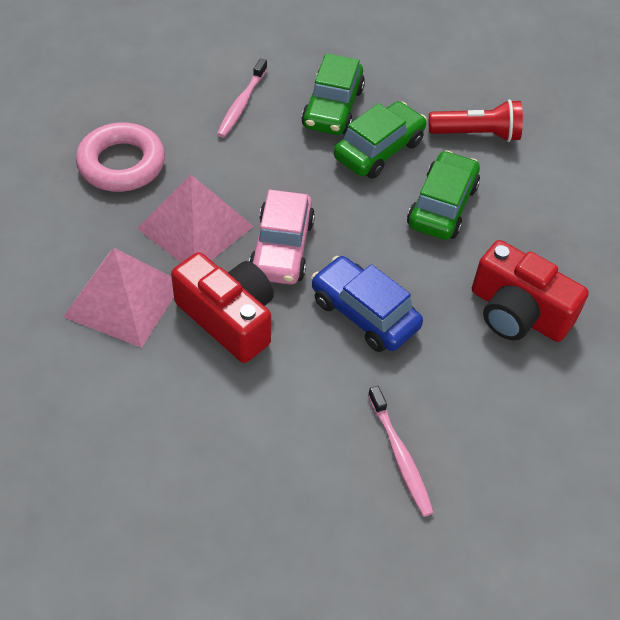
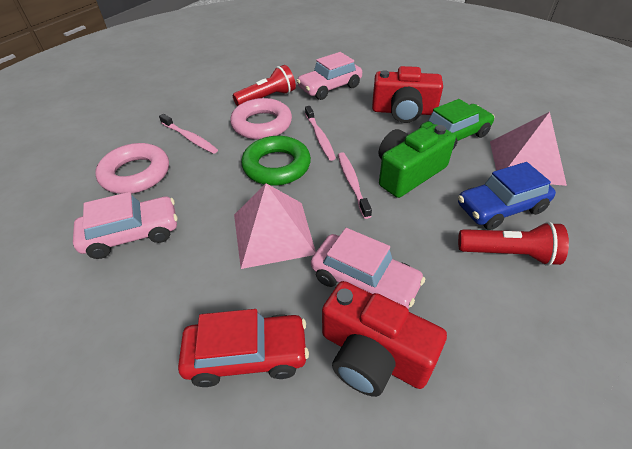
green camera: none = 0 -> [379,124,456,198] = 1
green car: [301,53,365,135] [334,101,427,179] [407,150,480,240] = 3 -> [420,99,495,149] = 1
green ring: none = 0 -> [241,136,311,186] = 1
pink car: [249,190,315,284] = 1 -> [73,192,178,259] [297,52,362,100] [311,228,425,309] = 3
pink ring: [76,122,165,192] = 1 -> [95,143,169,194] [230,98,292,140] = 2
pink toothbrush: [217,58,267,138] [368,386,434,517] = 2 -> [159,114,218,154] [305,106,336,161] [338,152,372,219] = 3
red car: none = 0 -> [178,309,309,387] = 1
red flashlight: [429,99,523,142] = 1 -> [233,65,296,107] [458,222,569,266] = 2

